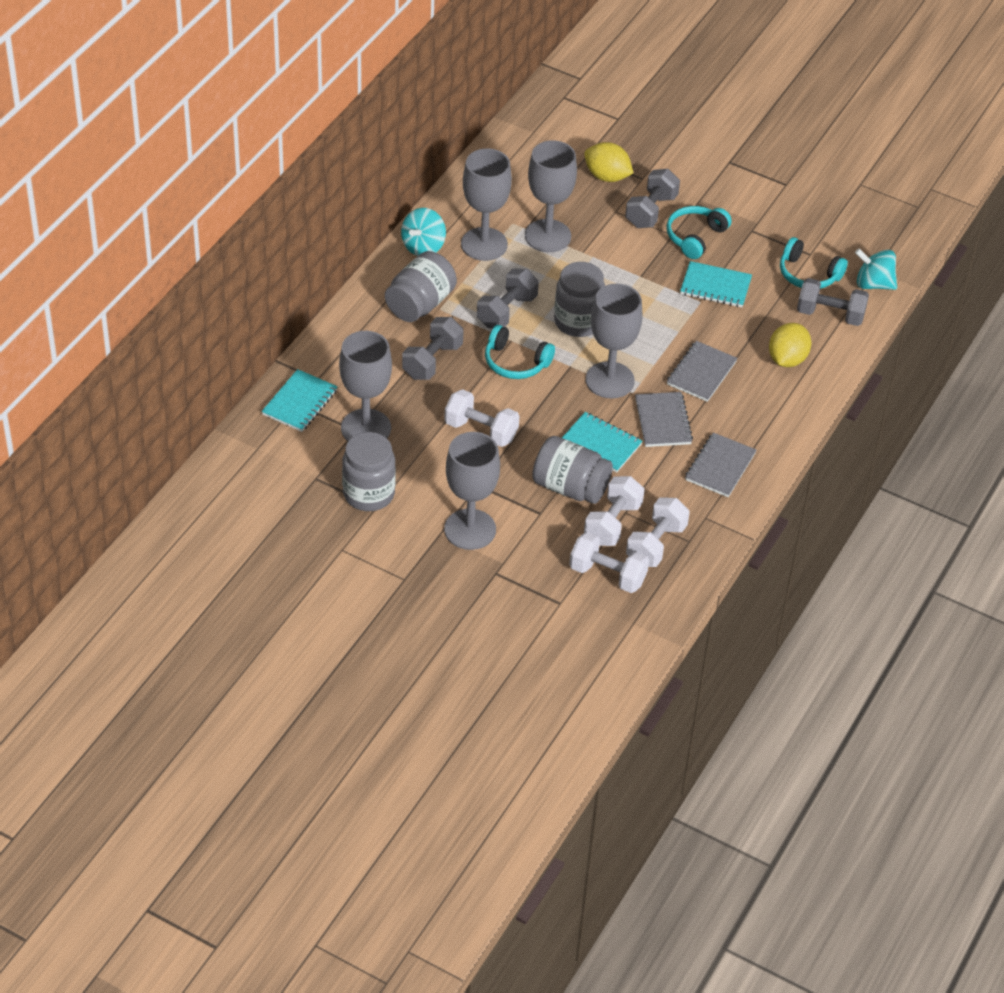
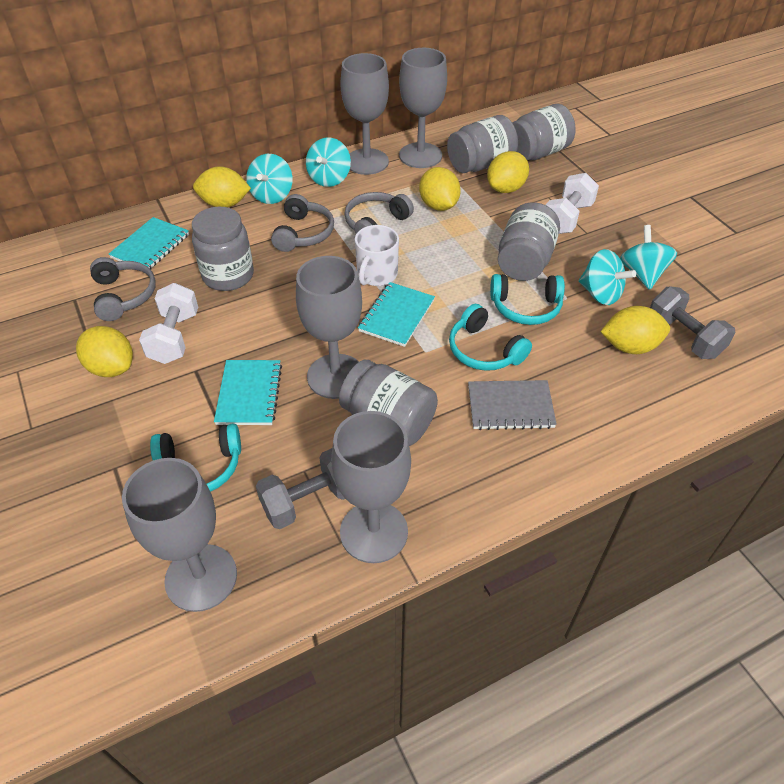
grey dumbbell: [402,317,464,380] [477,268,539,328] [625,169,680,228] [797,278,869,326] = 4 -> [256,448,345,529] [650,287,736,359] = 2
grey headphones: none = 0 -> [90,257,156,321] [271,194,334,252] [344,192,414,234] = 3
grey jar: [342,432,396,511] [385,251,457,322] [532,436,613,504] [554,262,605,337] = 4 -> [192,207,254,291] [339,360,438,446] [447,115,518,173] [498,202,560,281] [512,104,576,160] = 5
grey notebook: [635,392,693,447] [667,341,737,402] [685,432,756,497] = 3 -> [468,380,557,430] = 1
turquoise spinning top: [401,208,446,256] [855,248,897,290] = 2 -> [246,154,293,204] [306,137,351,187] [579,249,636,305] [620,225,677,290] = 4
white dumbbell: [444,389,520,447] [569,532,649,593] [584,476,645,546] [626,497,690,567] = 4 -> [139,283,198,364] [546,173,599,234] = 2
white mug: none = 0 -> [355,225,399,286] = 1
yellow lemon: [584,142,633,182] [769,323,811,367] = 2 -> [76,326,133,377] [193,166,251,207] [419,167,461,211] [487,151,529,193] [601,306,670,354] = 5

